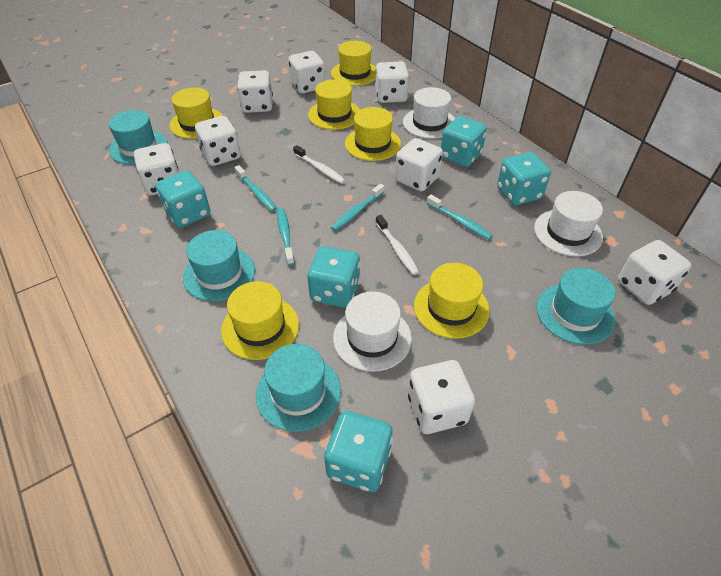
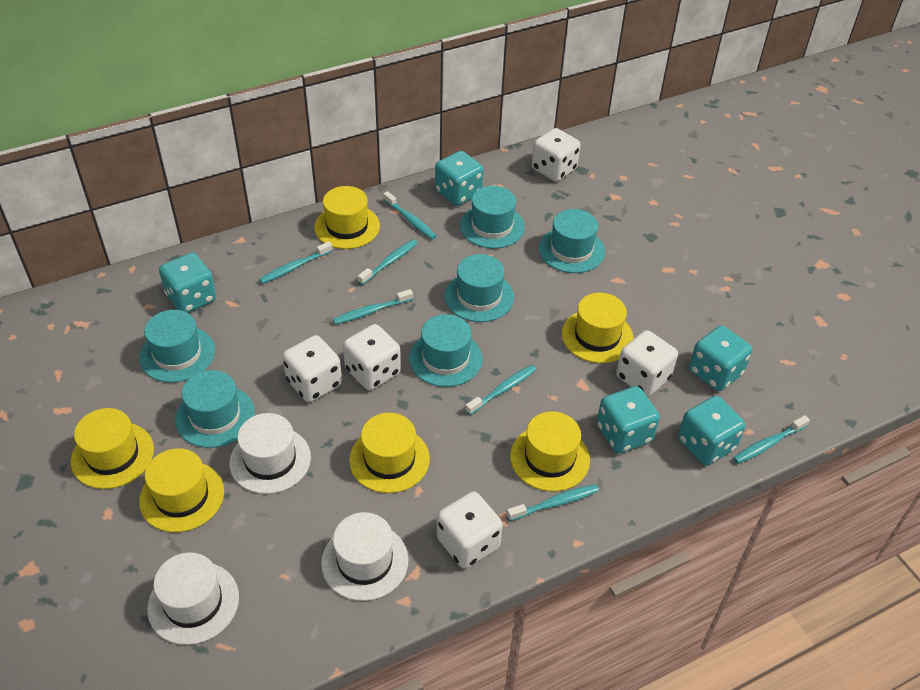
turquoise hat: [109,110,167,164] [183,230,255,301] [256,344,341,432] [537,268,615,344] = 4 -> [139,310,215,383] [175,370,255,448] [409,314,482,387] [445,254,514,322] [460,186,525,249] [539,209,605,273] = 6
turquoise toothbrush: [235,165,277,211] [277,208,294,265] [331,183,385,231] [427,195,493,240] = 4 -> [259,241,332,284] [333,289,413,325] [358,239,418,285] [383,191,436,239] [465,365,536,415] [507,484,599,521] [733,415,810,464] = 7
white dice: [134,143,179,195] [195,116,241,166] [237,70,273,113] [289,51,325,93] [375,62,409,103] [395,138,443,191] [408,360,475,434] [618,240,691,305] = 8 -> [282,335,342,402] [343,324,401,390] [437,491,503,569] [532,128,581,182] [616,330,678,397] = 5
white toothbrush: [293,145,345,184] [376,215,419,275] = 2 -> none = 0

